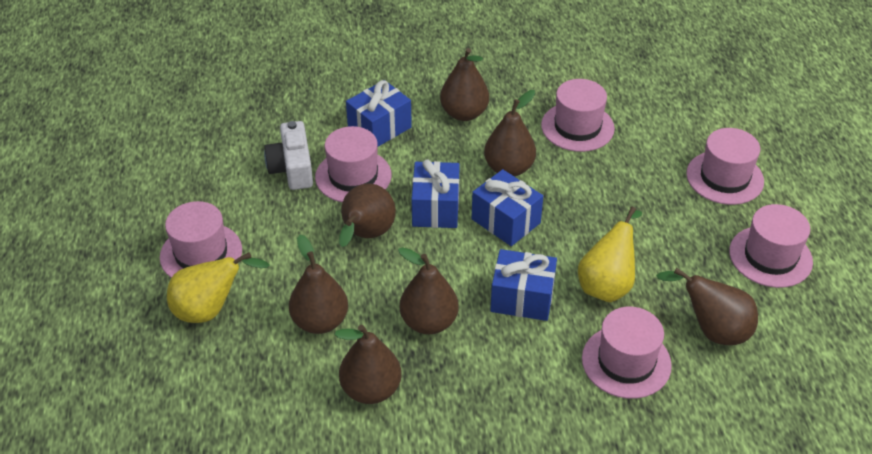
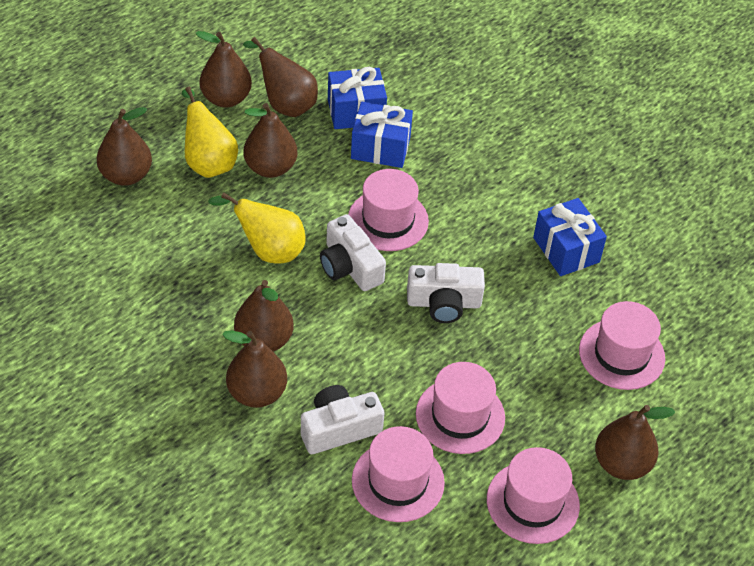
blue gift: [346,80,412,147] [412,159,460,228] [472,169,543,246] [490,249,557,321] = 4 -> [328,67,387,129] [351,102,413,168] [533,198,607,276] = 3
pink hat: [160,201,242,278] [315,126,392,203] [541,79,615,152] [582,307,672,399] [686,128,764,205] [729,204,813,288] = 6 -> [348,169,429,251] [352,426,445,522] [416,362,505,454] [487,447,580,544] [579,301,665,390] = 5
white camera: [264,121,313,190] = 1 -> [301,385,384,454] [320,214,386,291] [407,263,485,323] = 3

